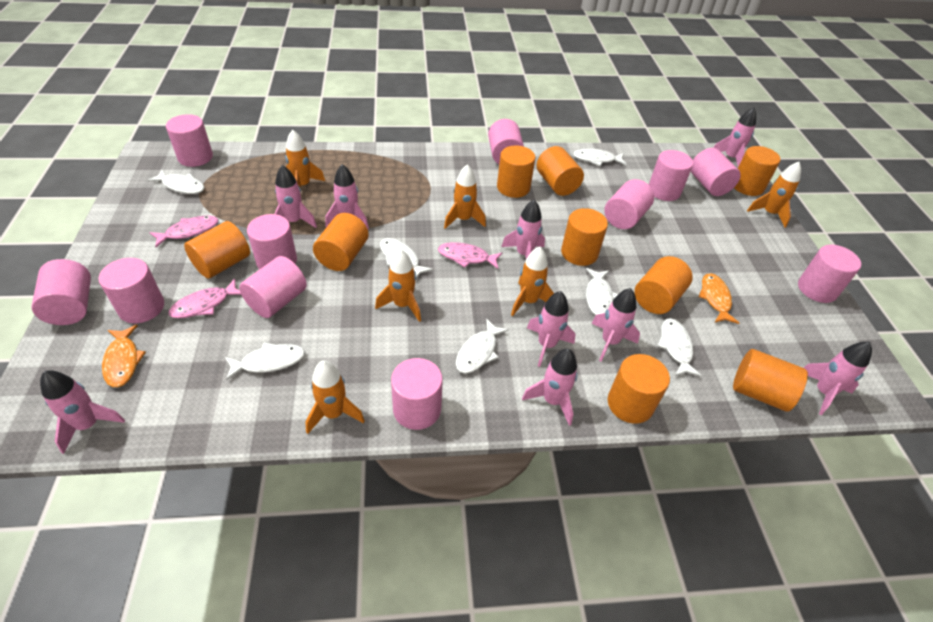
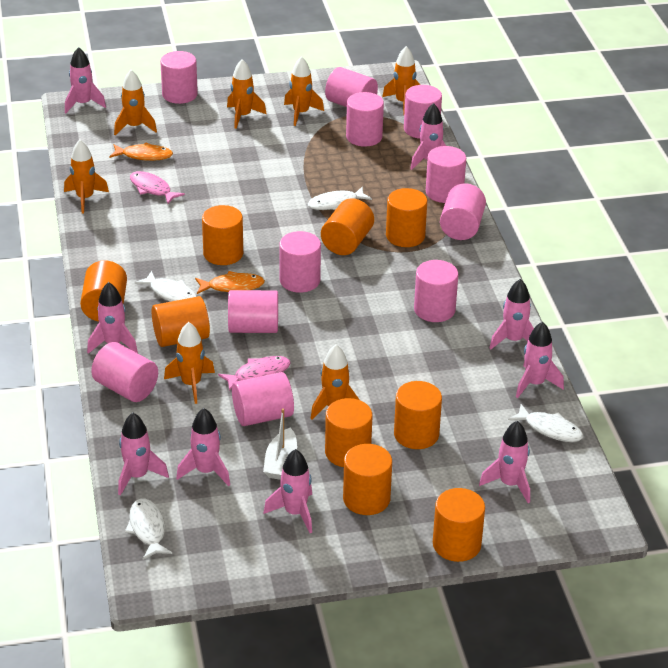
orange rocket: [285,130,325,187] [305,360,365,434] [375,249,421,322] [444,164,486,229] [511,247,554,316] [747,162,801,228] = 6 -> [64,139,109,213] [114,70,157,135] [164,322,215,404] [227,59,267,129] [284,56,324,126] [311,344,360,419] [382,46,420,115] = 7
pink fish: [150,216,218,247] [169,279,241,318] [438,242,502,269] = 3 -> [130,171,185,204] [218,356,291,391] = 2
white boat: none = 0 -> [263,408,297,480] = 1
white fish: [147,170,204,194] [225,343,305,380] [380,238,433,278] [456,318,509,373] [573,148,626,166] [586,268,618,315] [658,318,702,376] = 7 -> [125,498,172,560] [135,271,197,302] [308,186,372,210] [508,404,583,442] = 4

